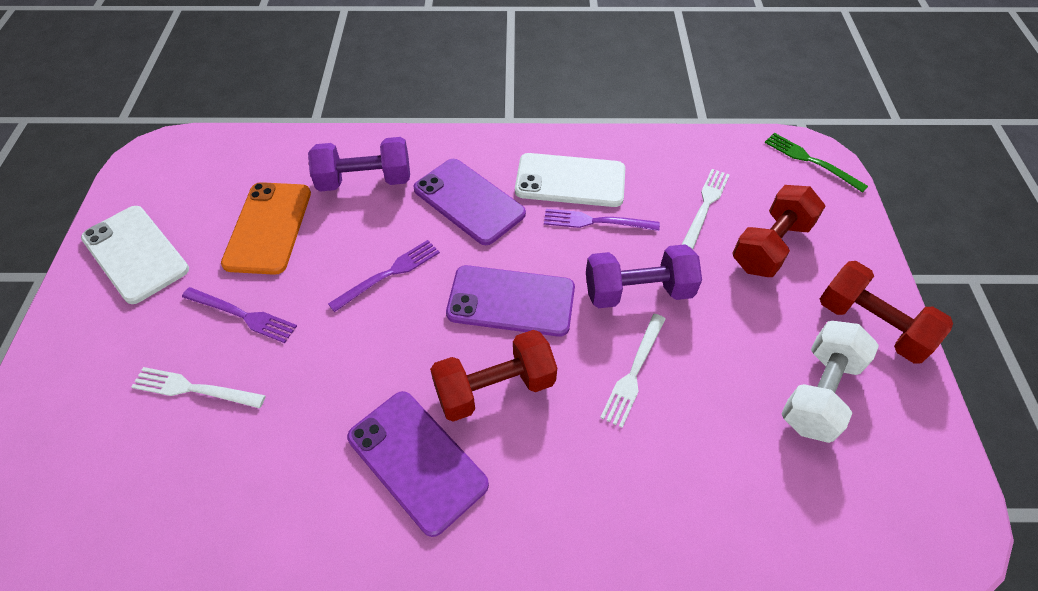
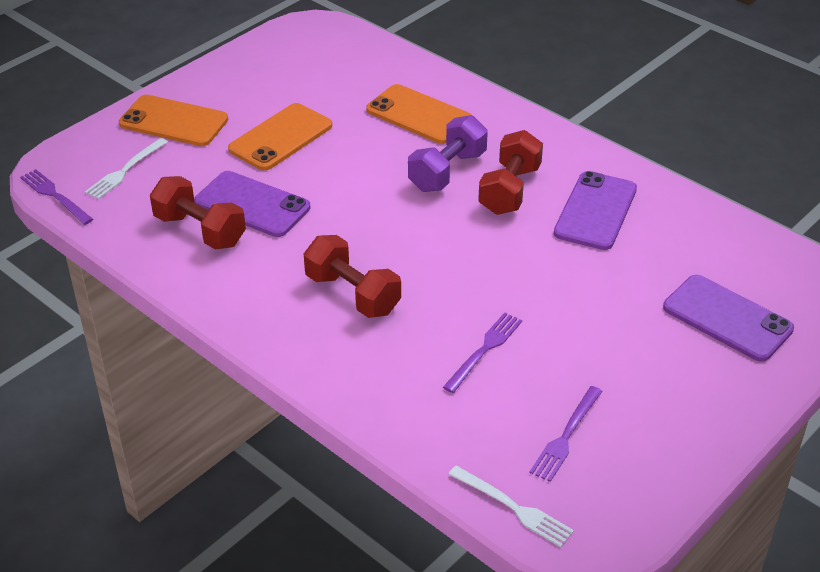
green fork: [764,133,868,193] = 1 -> none = 0
orange phone: [221,182,311,275] = 1 -> [119,95,228,146] [228,103,332,170] [366,84,471,144] = 3
purple dumbbell: [308,137,410,192] [586,244,702,308] = 2 -> [408,115,488,192] = 1
white dumbbell: [781,321,879,443] = 1 -> none = 0
white fork: [132,367,266,408] [600,314,666,428] [682,169,730,250] = 3 -> [85,138,168,199] [448,465,574,547] = 2
white phone: [81,206,189,304] [515,153,625,207] = 2 -> none = 0

